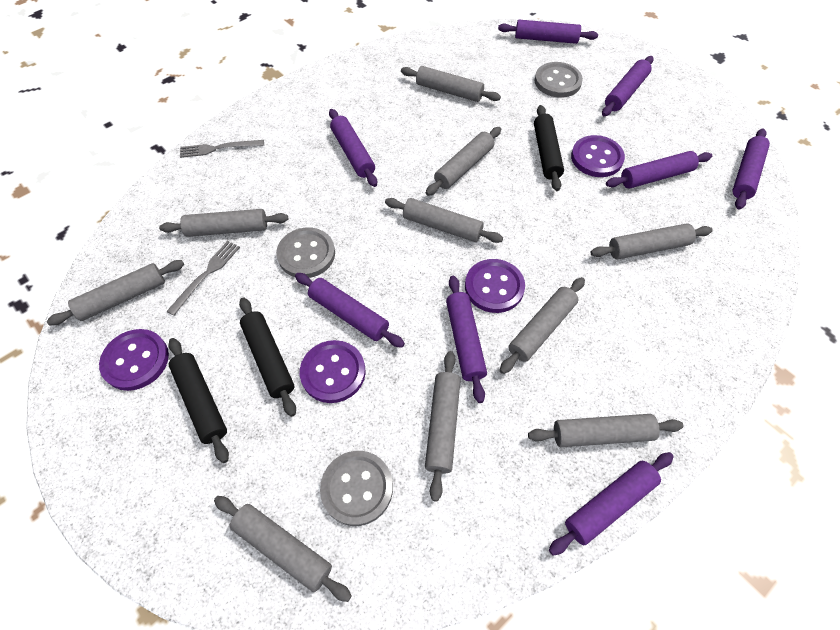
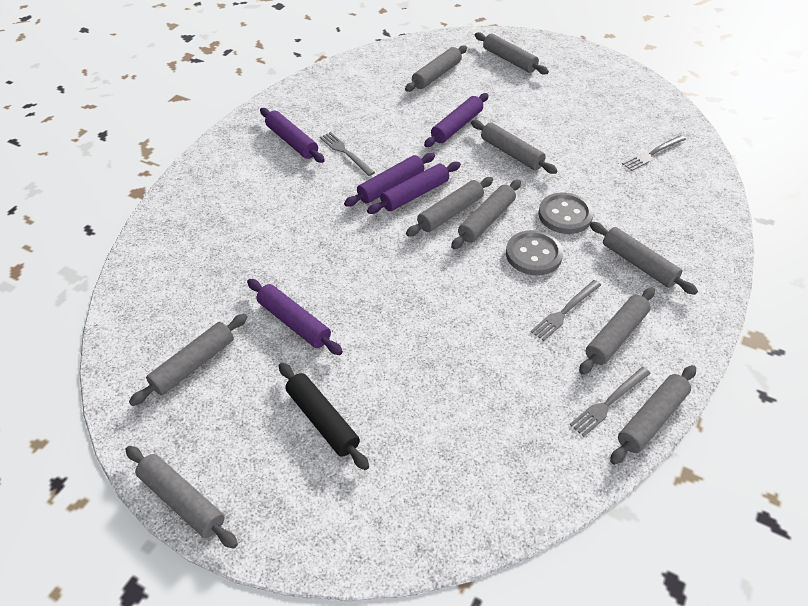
black rolling pin: [168,338,229,463] [239,297,296,417] [534,105,564,191] = 3 -> [279,363,369,470] = 1
grey button: [276,227,335,278] [320,451,393,526] [535,62,583,98] = 3 -> [506,230,563,275] [538,193,594,234] = 2
grey fork: [166,241,240,316] [180,140,264,158] = 2 -> [320,132,375,176] [531,280,601,341] [570,367,651,437] [622,135,686,171] = 4
purple button: [99,329,169,391] [300,340,366,403] [465,259,525,313] [571,135,625,177] = 4 -> none = 0
purple rolling pin: [295,273,405,348] [329,109,377,187] [446,276,487,403] [498,20,598,44] [549,452,674,555] [602,56,654,116] [606,151,712,189] [732,128,770,210] = 8 -> [247,279,343,355] [260,108,325,163] [344,153,435,207] [367,162,461,214] [424,93,489,147] = 5

